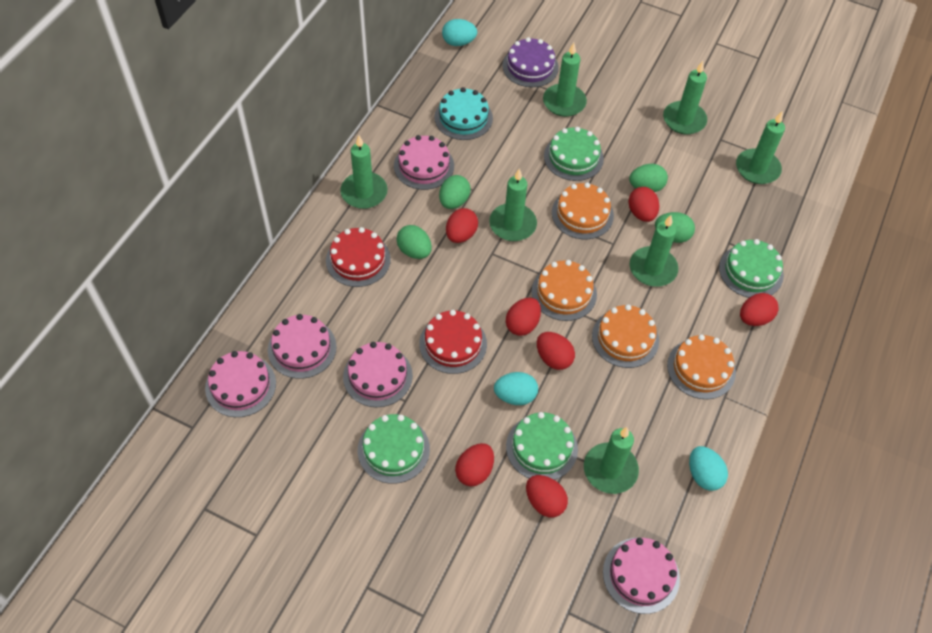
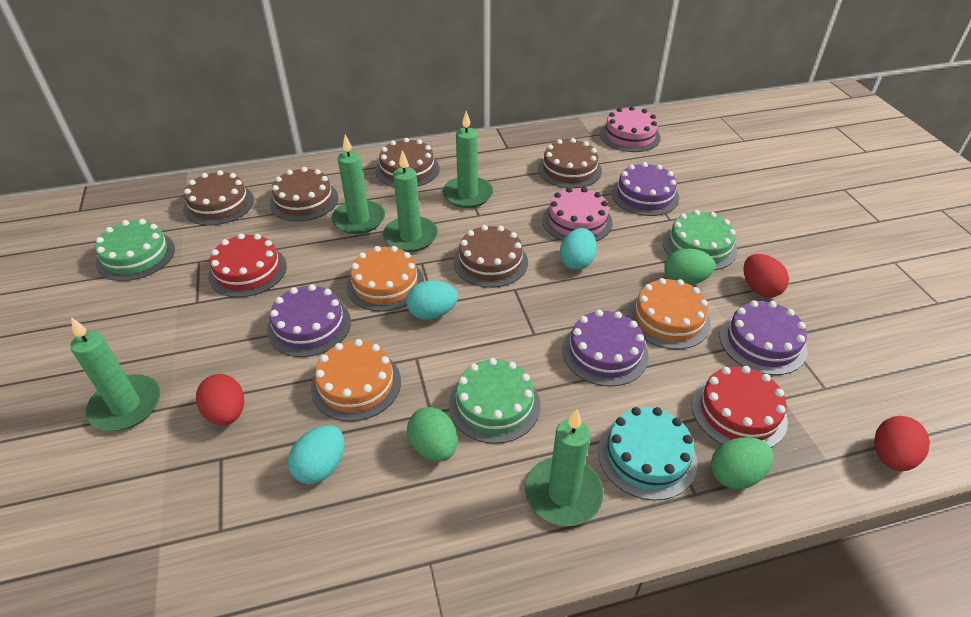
brown cake: none = 0 -> [183,170,254,226] [269,167,338,222] [375,138,440,187] [453,225,528,288] [538,138,602,188] = 5
green cake: [358,414,430,484] [506,412,578,480] [544,127,604,181] [719,239,784,298] = 4 -> [95,219,175,281] [449,358,541,444] [663,210,737,270] = 3
green candle: [340,135,388,209] [489,169,537,241] [543,43,587,117] [584,427,639,494] [629,215,678,287] [663,61,707,135] [736,111,785,184] = 7 -> [70,317,160,431] [332,135,385,234] [383,150,438,252] [442,111,493,208] [525,409,603,526] = 5
green egg: [396,225,432,259] [439,175,471,209] [629,164,668,192] [655,212,695,243] = 4 -> [407,407,457,462] [664,249,715,285] [711,437,774,489] = 3
orange cake: [532,260,597,321] [552,182,614,239] [592,305,659,368] [667,334,736,399] = 4 -> [311,339,401,421] [346,246,424,312] [628,278,711,349] = 3
pink cake: [205,351,276,417] [268,314,337,379] [343,342,413,407] [394,135,454,190] [603,538,680,614] = 5 -> [542,187,613,241] [600,106,661,152] = 2
purple cake: [502,37,559,87] = 1 -> [267,284,351,357] [562,310,649,387] [611,162,679,216] [719,300,808,375] = 4
red egg: [446,208,478,243] [455,443,494,487] [506,298,541,336] [526,475,568,517] [537,332,575,370] [628,187,660,222] [740,293,779,326] = 7 -> [196,374,244,425] [743,254,789,297] [874,416,930,471] = 3

